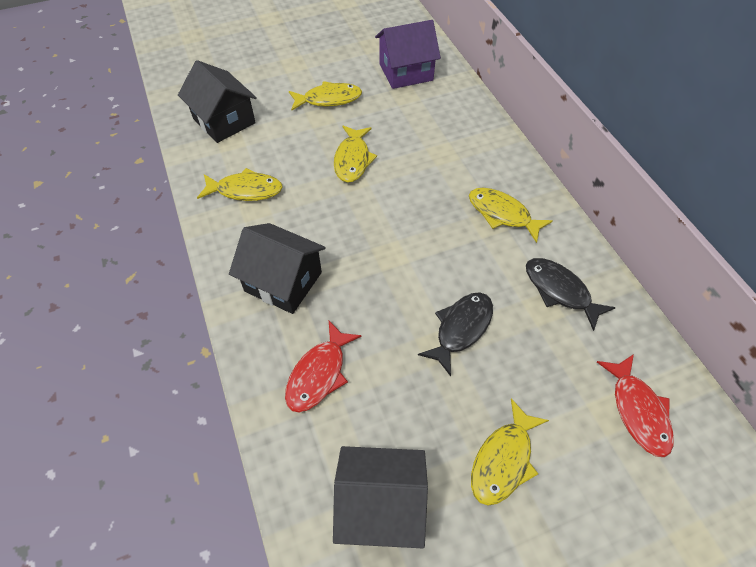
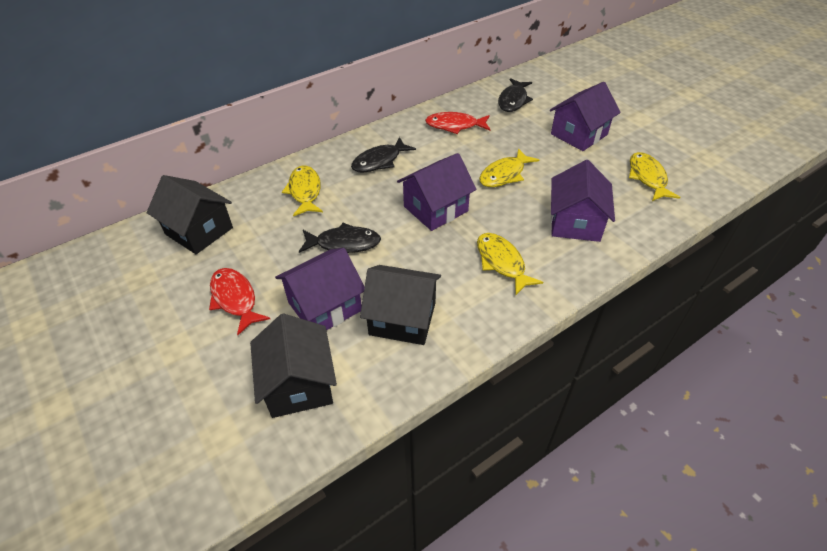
black fish: [418,292,493,376] [526,258,616,331] = 2 -> [299,223,381,253] [351,137,416,173] [498,78,533,112] = 3
purple house: [375,20,441,89] = 1 -> [275,248,365,330] [397,153,477,231] [550,82,621,151] [551,160,615,242] = 4
yellow fish: [197,168,283,201] [289,81,362,111] [334,126,377,183] [469,188,553,243] [471,399,549,506] = 5 -> [282,165,323,216] [477,233,543,295] [479,148,539,187] [629,152,680,201] = 4

